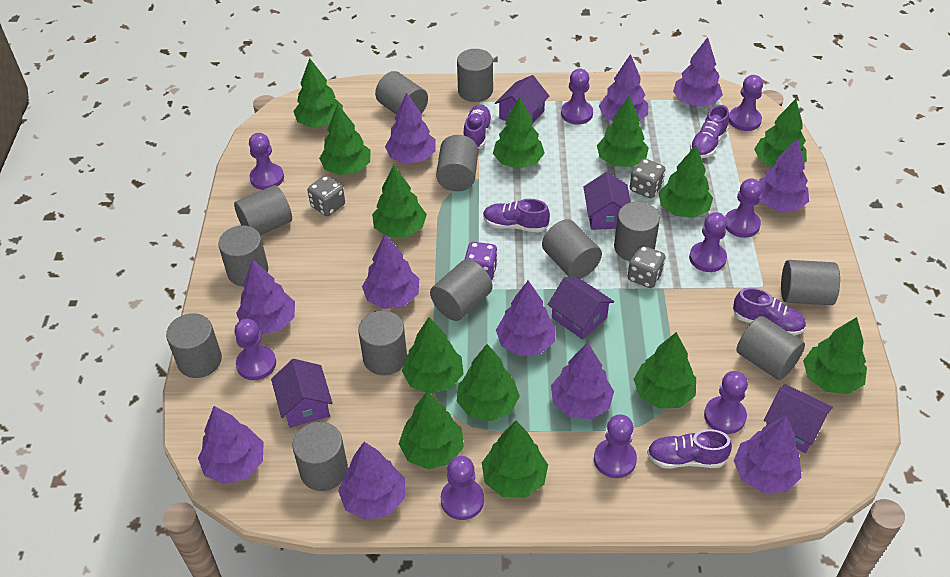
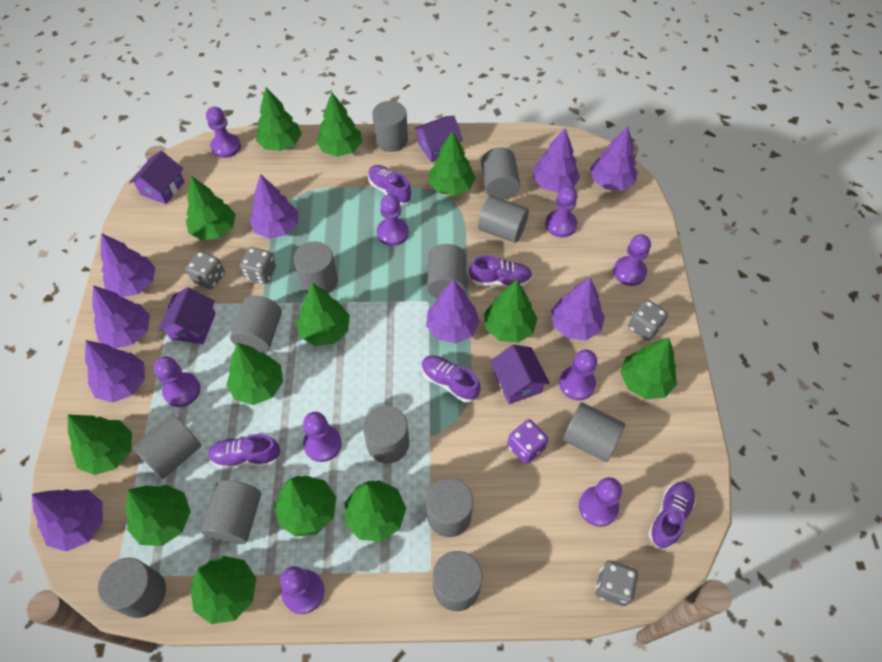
grey dice: [308,175,345,216] [628,245,666,288] [630,158,666,198] = 3 -> [186,251,225,290] [240,247,276,284] [595,561,638,606] [628,300,668,341] = 4
purple house: [271,359,333,428] [495,75,550,123] [547,277,614,340] [584,172,631,230] [764,384,833,453] = 5 -> [129,151,185,204] [158,287,216,344] [414,115,463,162] [490,344,550,404] = 4
purple tree: [198,406,264,484] [236,260,295,335] [338,442,405,520] [362,234,419,309] [385,92,436,164] [496,280,556,356] [551,342,614,419] [599,54,648,121] [673,37,723,107] [734,415,801,493] [759,139,809,211] = 11 -> [32,489,103,551] [85,340,145,403] [92,285,150,349] [100,233,155,297] [249,174,298,239] [426,280,480,343] [533,128,580,193] [551,277,605,340] [590,127,638,191] = 9

